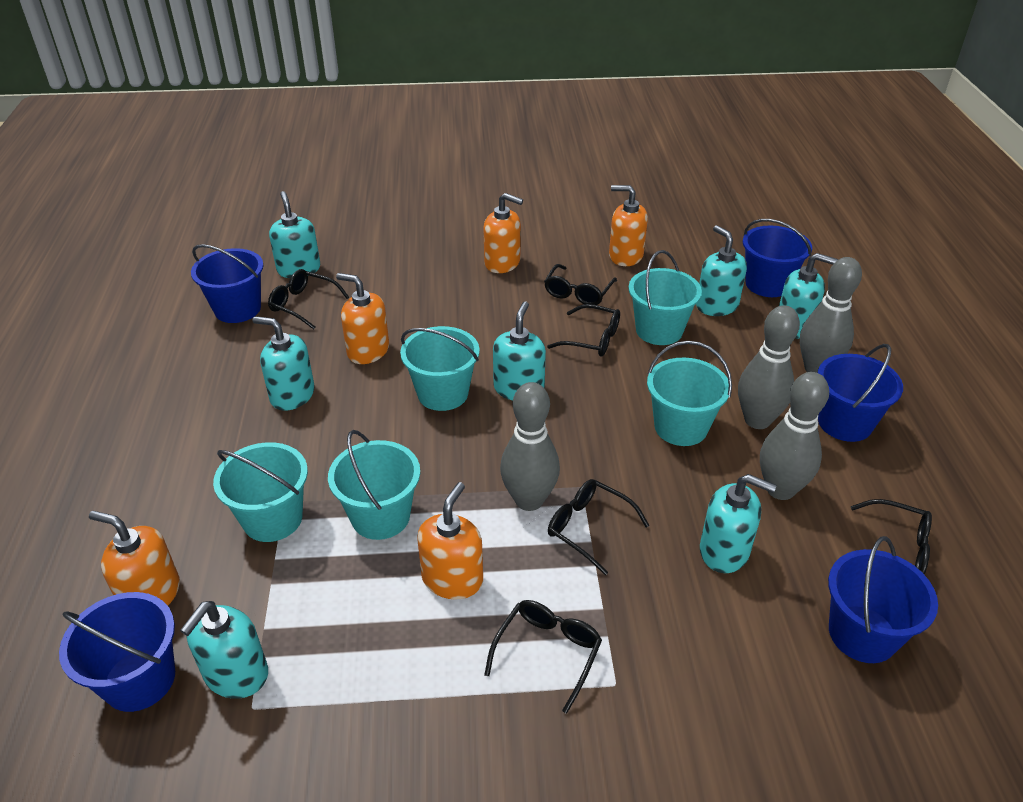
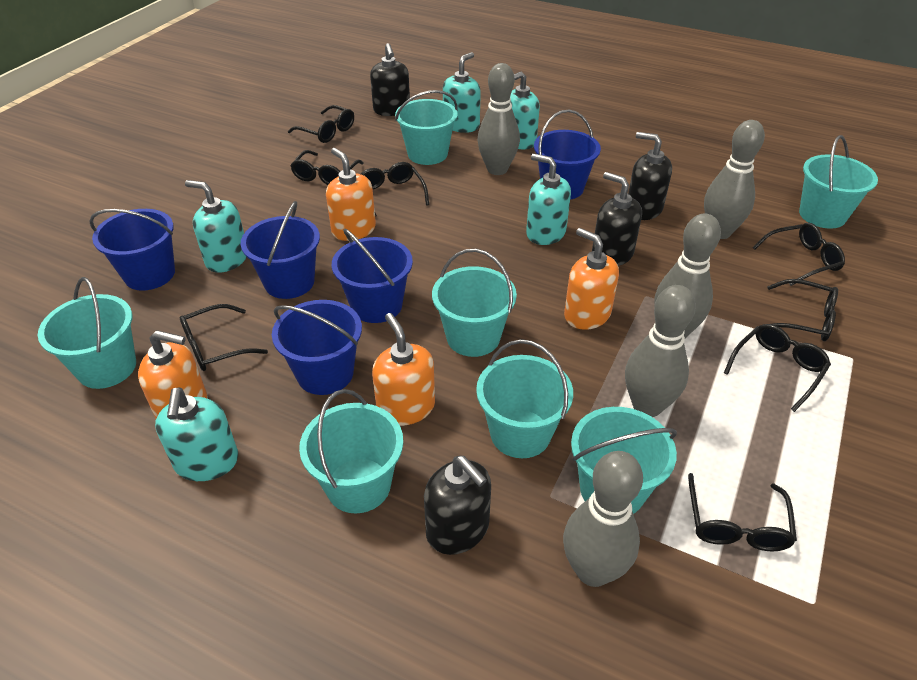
black glasses: [268,269,349,329] [484,600,602,714] [544,264,617,305] [547,304,620,357] [548,479,650,575] [851,499,932,575] = 6 -> [180,304,268,371] [288,105,354,143] [290,150,364,185] [361,162,429,217] [688,473,797,551] [724,324,831,412] [753,222,845,286] [759,279,838,341] = 8
black soap dispenser: none = 0 -> [370,43,410,116] [424,456,491,555] [592,172,642,266] [628,132,672,220] = 4
grey bowling pin: [500,382,560,511] [738,305,800,429] [760,372,829,500] [800,257,862,373] = 4 -> [477,63,520,175] [563,451,643,587] [625,285,696,417] [655,213,721,338] [704,120,765,239] = 5
orange soap dispenser: [89,511,180,606] [336,273,389,364] [417,482,483,600] [483,193,523,273] [609,185,648,266] = 5 -> [138,330,208,419] [326,148,376,241] [372,313,435,426] [564,228,619,330] = 4
turquoise bucket: [213,442,308,542] [328,430,420,540] [400,326,480,411] [629,250,702,345] [647,341,732,446] = 5 -> [38,277,136,389] [299,389,403,513] [395,90,458,165] [432,249,517,357] [476,339,573,458] [571,407,677,514] [799,135,878,229] = 7
turquoise soap dispenser: [180,601,268,699] [253,316,315,411] [269,191,320,278] [493,301,546,400] [696,225,747,316] [700,474,776,573] [779,253,838,339] = 7 -> [155,388,238,481] [185,180,247,273] [443,52,481,133] [510,72,540,149] [526,154,571,245] = 5

